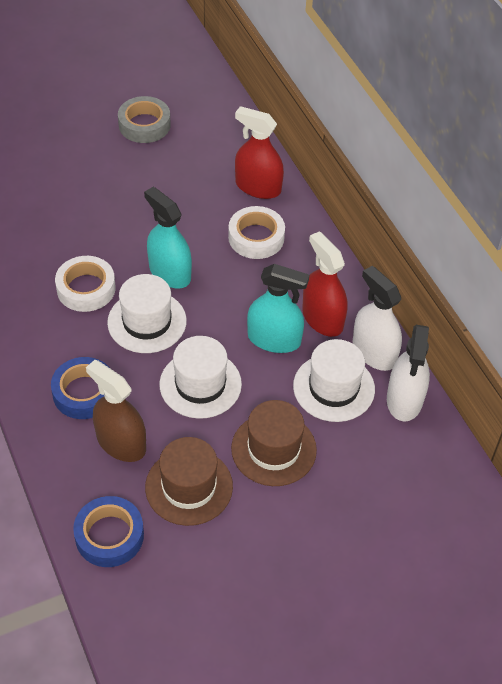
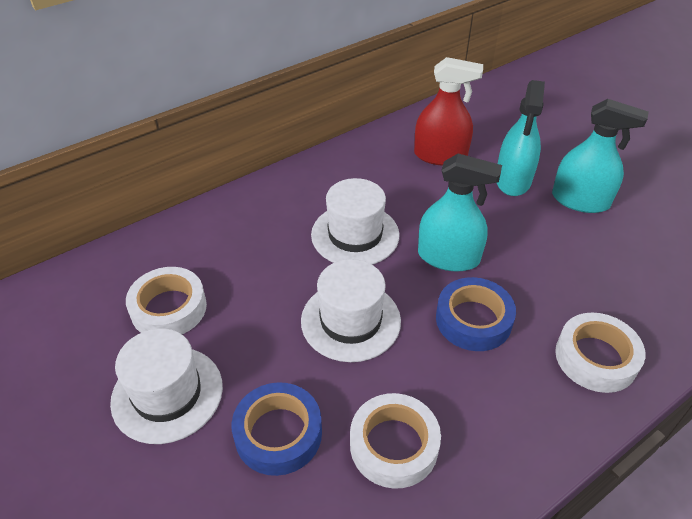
brown hat: [145,437,233,526] [231,400,317,486] = 2 -> none = 0
brown spray bottle: [86,360,146,462] = 1 -> none = 0
grey tape: [118,96,171,143] = 1 -> none = 0
red spray bottle: [235,106,284,199] [302,231,347,337] = 2 -> [414,57,483,166] = 1
turquoise spray bottle: [144,187,192,289] [247,264,309,353] = 2 -> [418,153,502,272] [497,80,545,196] [552,99,649,213] = 3
white spray bottle: [353,266,402,371] [387,325,430,421] = 2 -> none = 0
white tape: [55,256,116,312] [228,206,285,259] = 2 -> [126,267,207,334] [350,393,441,489] [555,313,646,393] = 3

